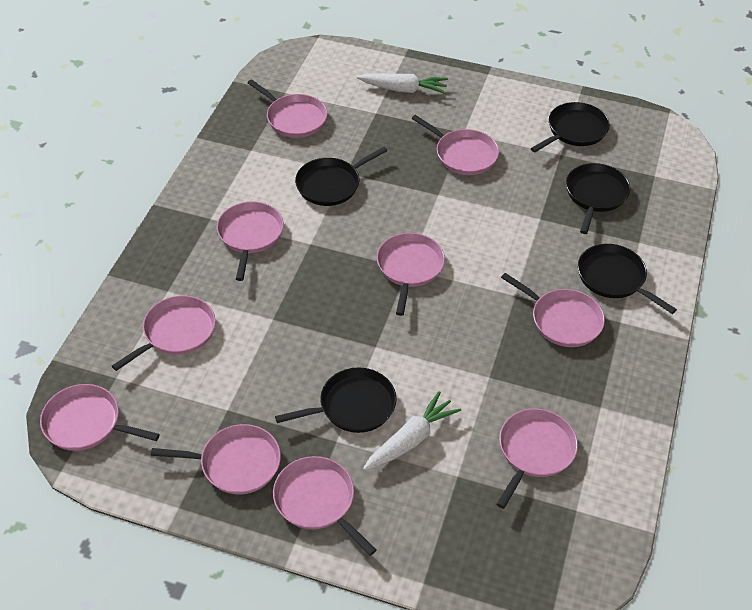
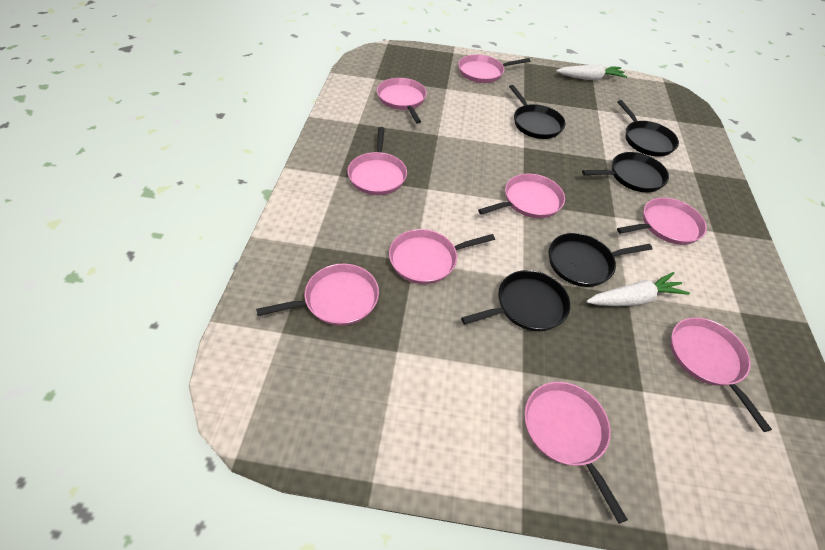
pink pan: [40,384,160,451] [112,295,216,371] [151,424,281,495] [217,202,284,281] [247,79,327,138] [273,456,376,556] [377,233,445,316] [411,115,499,175] [496,408,578,509] [501,273,605,347] = 10 -> [256,264,379,326] [347,127,407,195] [377,78,427,124] [389,229,495,284] [458,55,530,83] [478,174,565,218] [525,382,628,523] [617,198,707,245] [670,317,772,432] = 9

